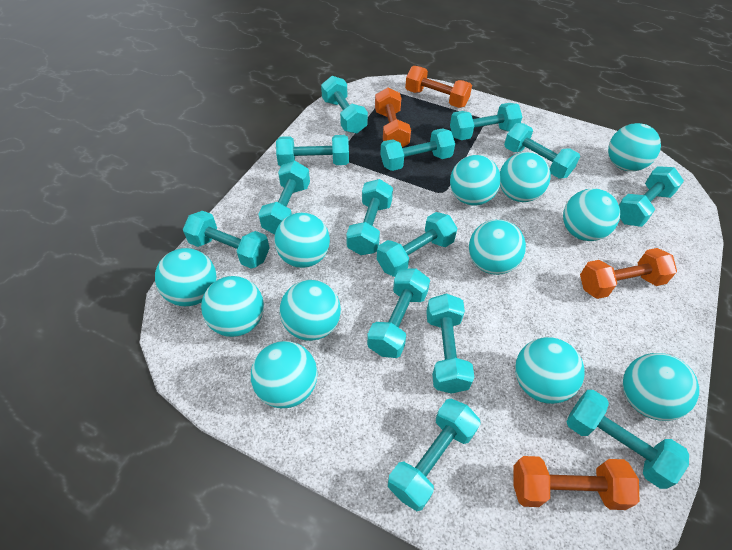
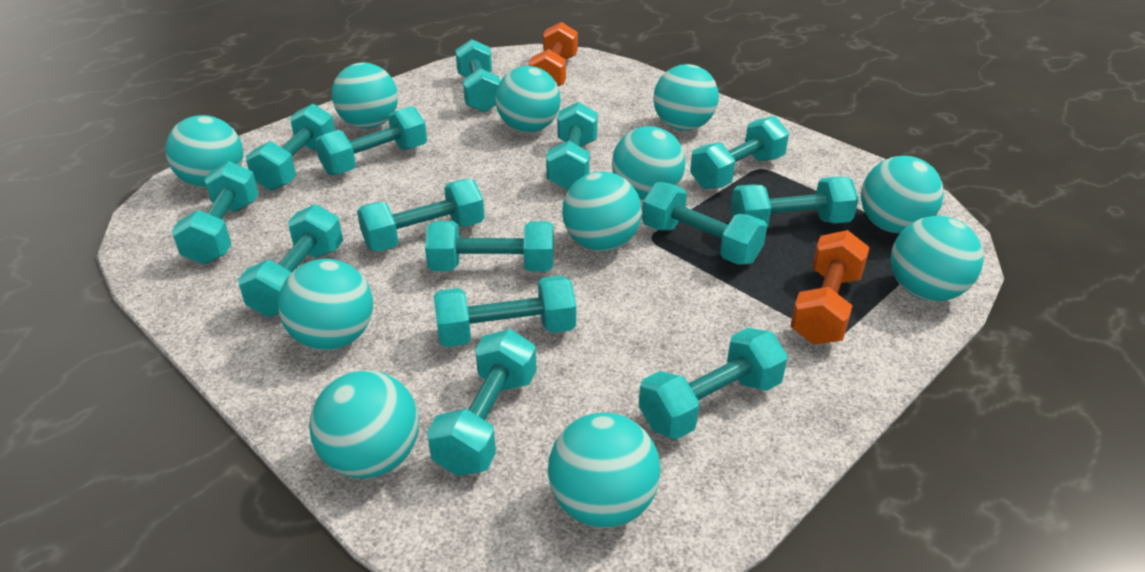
orange dumbbell: [375,88,411,147] [405,66,472,108] [514,456,639,510] [580,248,677,299] = 4 -> [529,22,578,86] [790,230,870,345] = 2
turquoise ball: [155,248,217,306] [201,276,264,337] [251,341,318,408] [274,213,330,268] [280,280,341,341] [450,155,501,206] [469,219,526,275] [500,152,550,202] [515,337,585,404] [563,188,620,241] [608,123,661,171] [623,353,699,421] = 12 -> [165,115,243,188] [278,259,373,350] [309,370,419,478] [332,62,398,129] [495,66,560,133] [548,413,661,528] [562,171,642,251] [612,126,685,200] [653,64,719,131] [861,156,944,233] [891,216,984,301] = 11

